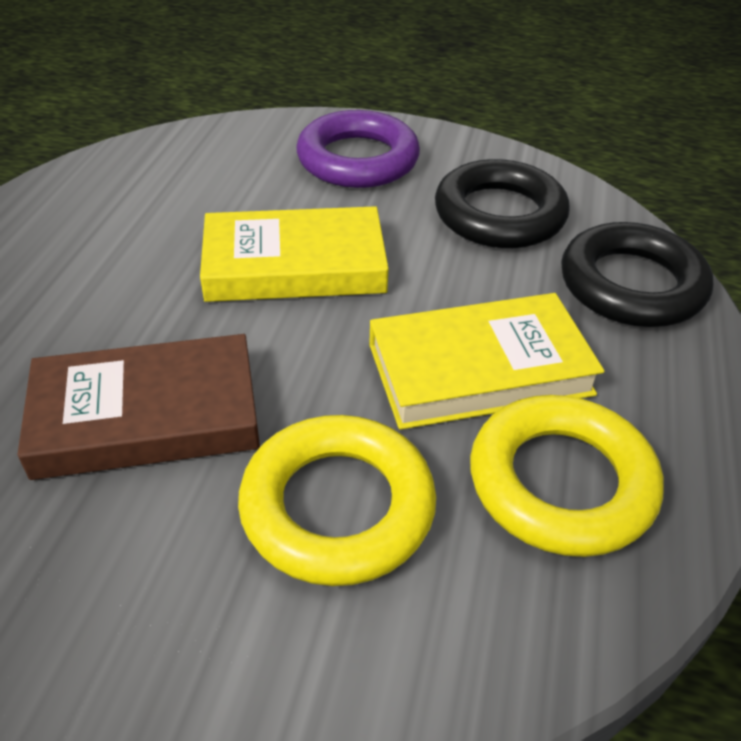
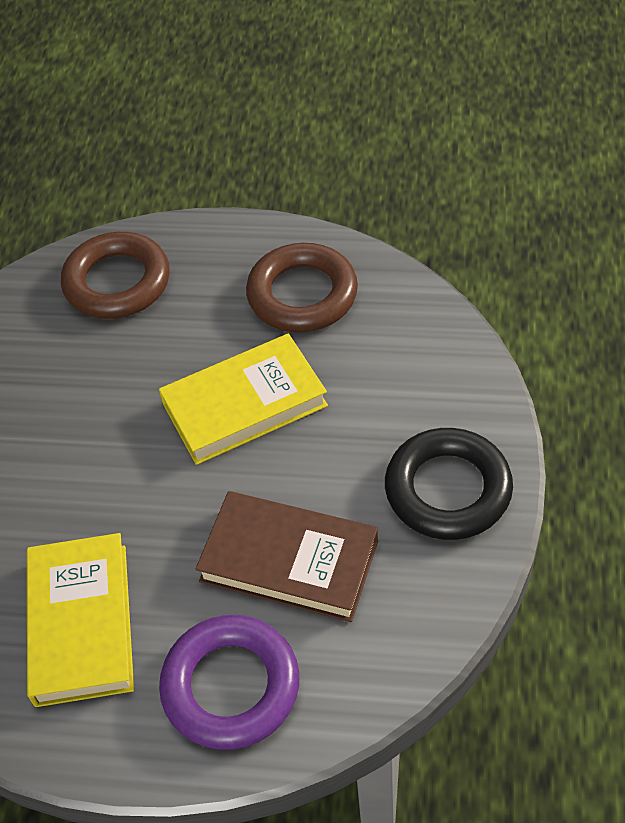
black ring: [435,159,569,248] [561,222,713,327] = 2 -> [385,428,513,540] = 1
brown ring: none = 0 -> [61,232,170,319] [246,243,358,332] = 2
yellow ring: [238,415,436,586] [470,395,663,557] = 2 -> none = 0

